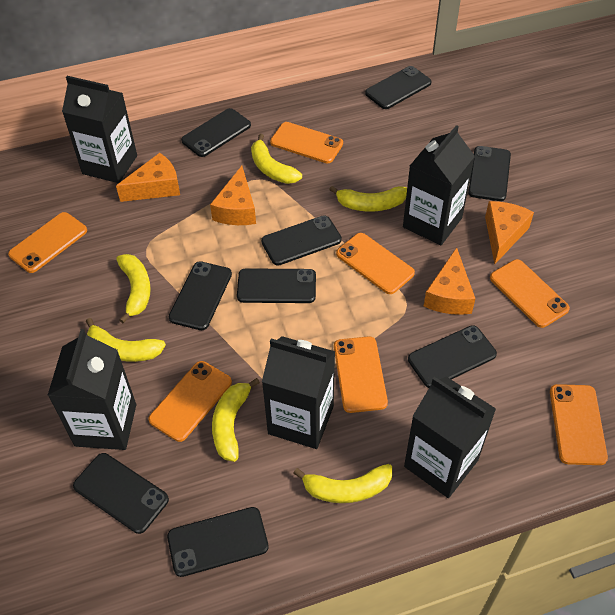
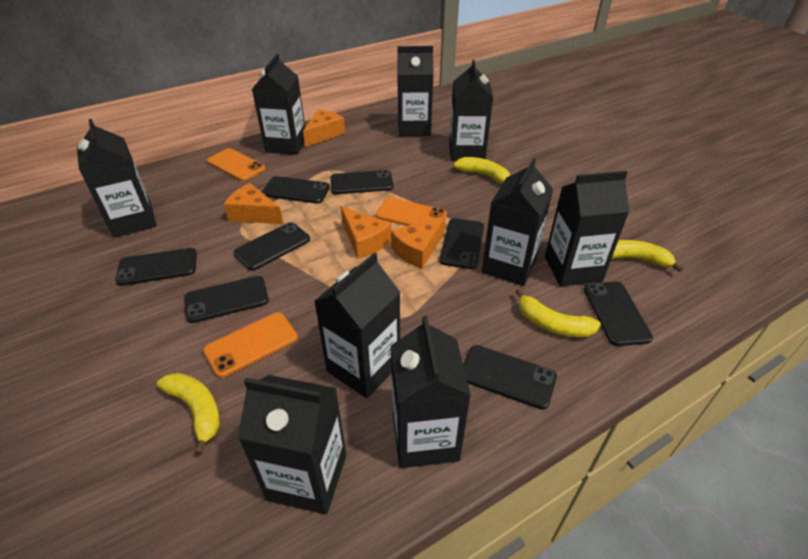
black carton: [48,329,136,450] [62,76,137,183] [262,336,335,449] [403,125,475,245] [404,376,496,498] = 5 -> [77,119,157,238] [238,375,346,515] [252,54,305,155] [314,253,400,398] [391,316,471,468] [397,46,434,136] [449,60,493,161] [481,158,553,286] [545,171,630,286] = 9
black phone: [73,453,169,534] [167,507,269,577] [169,261,232,330] [181,108,251,157] [237,268,316,303] [261,216,342,265] [365,66,432,109] [408,325,497,388] [468,146,511,201] = 9 -> [115,248,197,286] [184,276,269,323] [233,222,310,271] [262,176,330,204] [330,170,393,194] [439,218,484,269] [463,345,557,410] [584,282,653,346] = 8
orange phone: [8,212,87,273] [148,361,232,442] [270,122,343,163] [334,336,388,413] [336,233,415,294] [490,259,570,328] [550,384,608,465] = 7 -> [203,312,298,378] [207,148,266,181] [376,197,447,226] = 3
yellow banana: [86,318,166,362] [116,254,151,324] [212,378,260,462] [251,134,302,184] [293,464,392,503] [329,186,407,212] = 6 -> [157,373,220,455] [453,157,510,184] [516,289,601,337] [612,240,684,272] = 4

